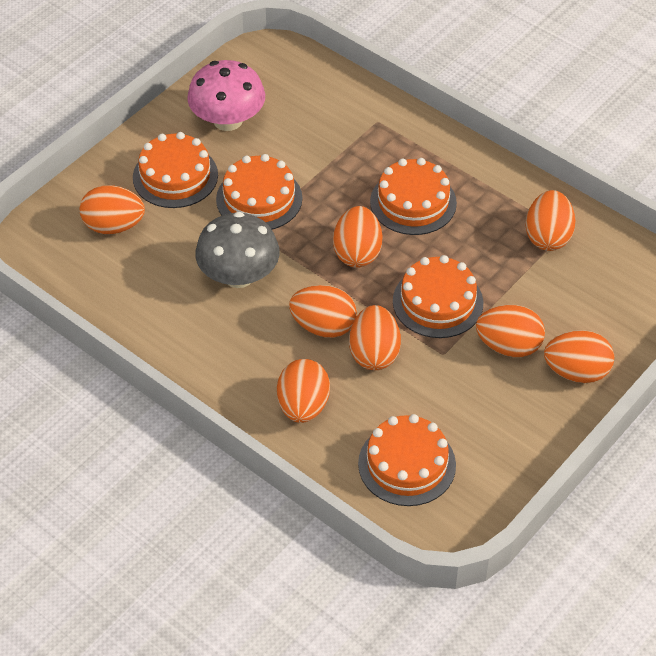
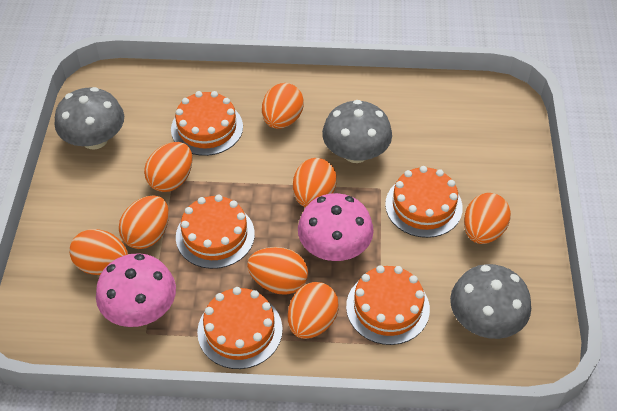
grey mushroom: [195,212,280,288] = 1 -> [55,87,124,150] [322,100,392,163] [450,264,531,339] = 3
pink mushroom: [187,60,265,131] = 1 -> [96,253,176,327] [298,193,374,261] = 2

